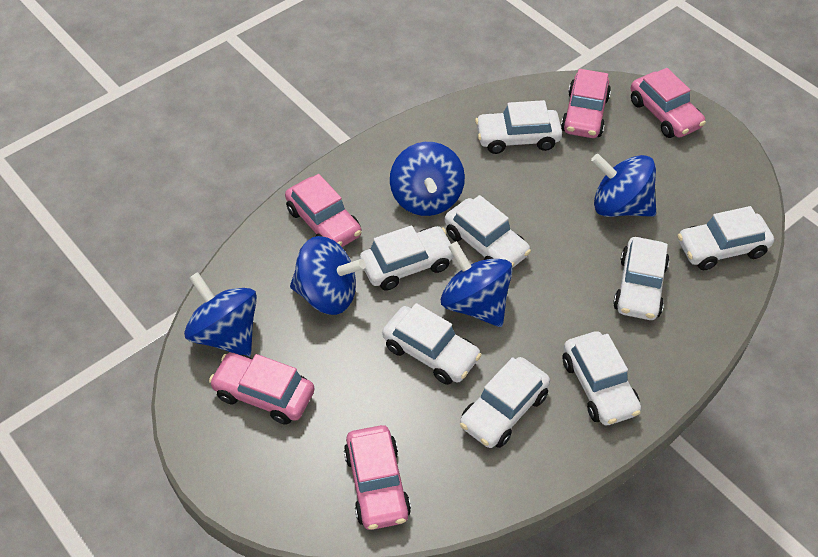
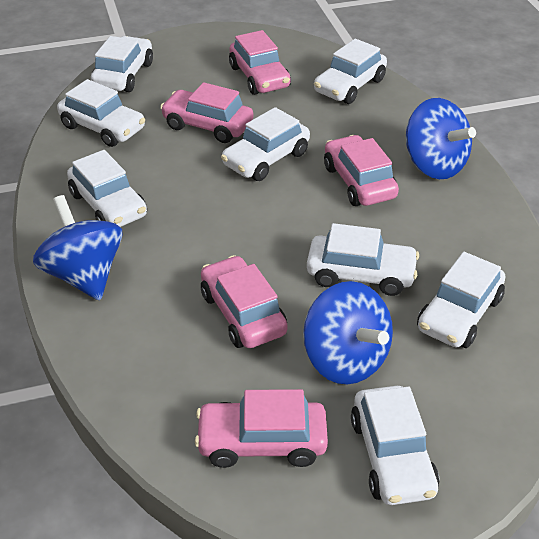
blue spinning top: [184,272,257,357] [290,236,366,315] [390,142,465,216] [441,241,513,327] [591,154,656,217] = 5 -> [33,195,122,300] [303,281,393,384] [406,98,476,179] = 3

